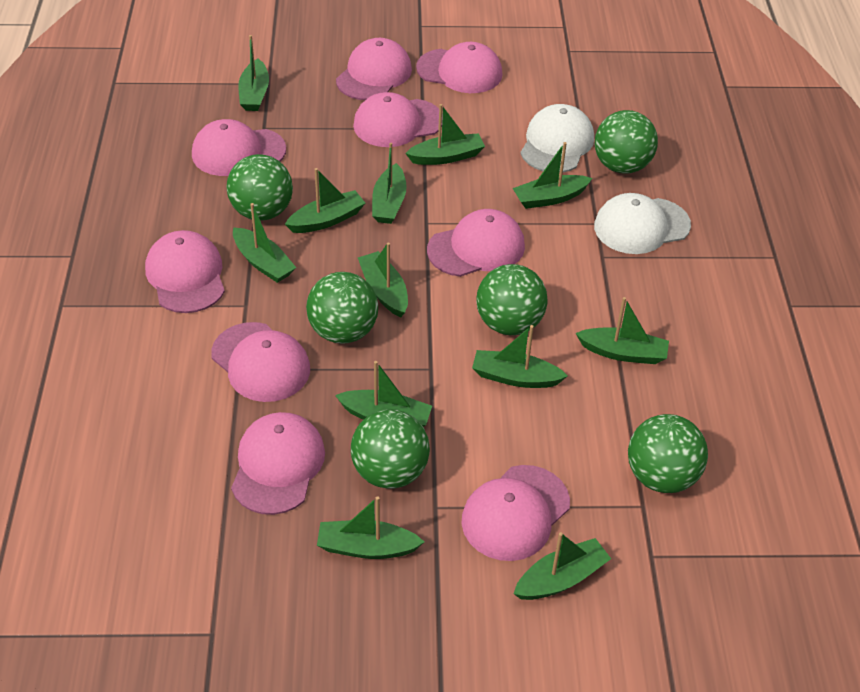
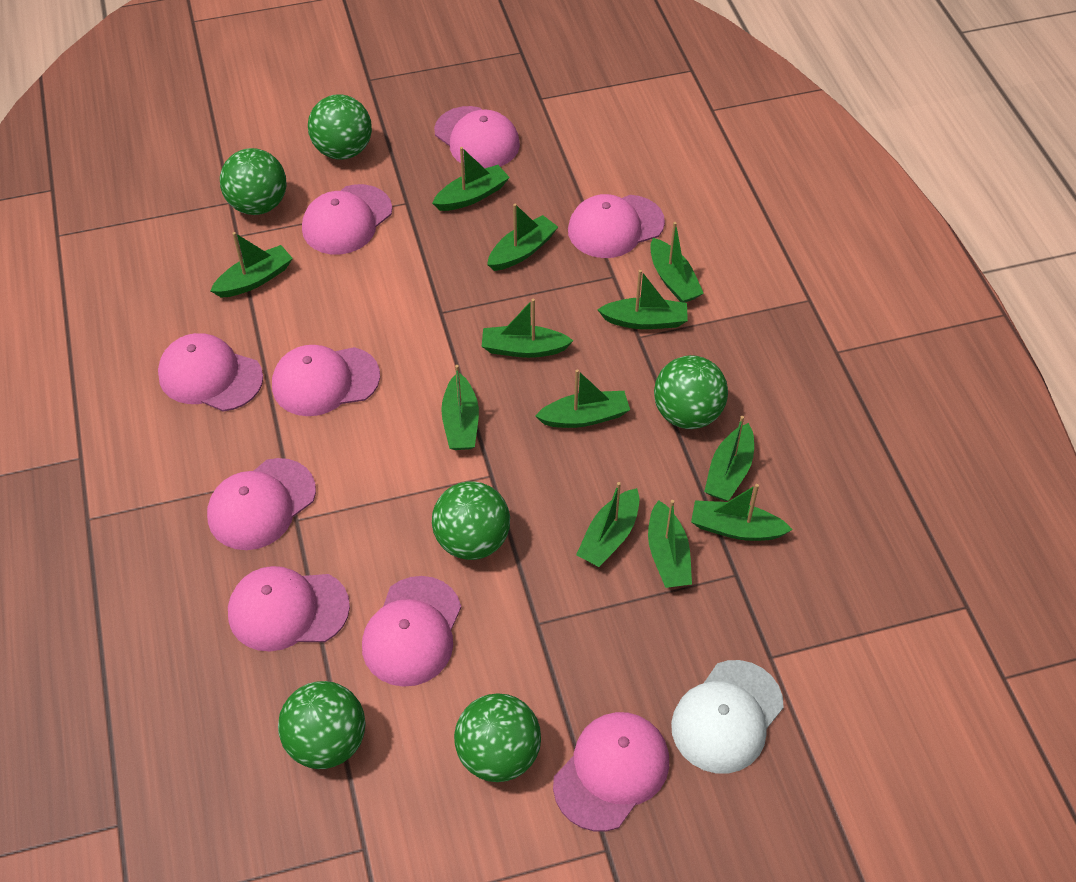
white cap: [520,104,594,173] [594,193,691,254] = 2 -> [671,660,784,773] = 1

